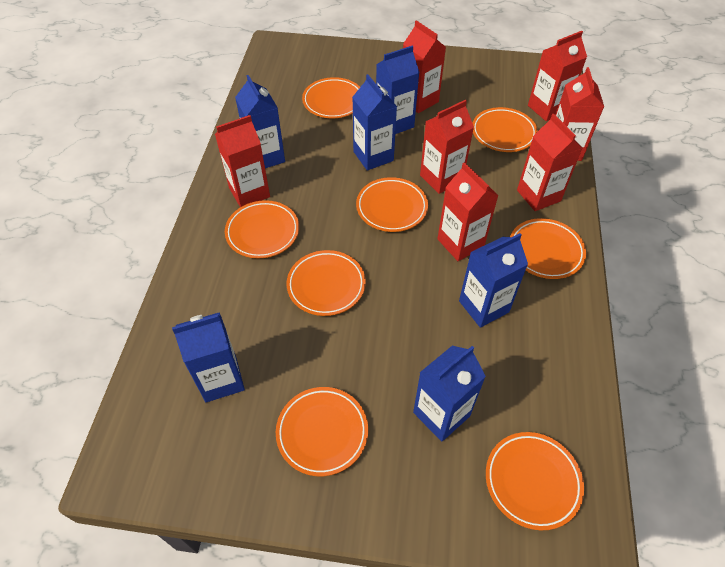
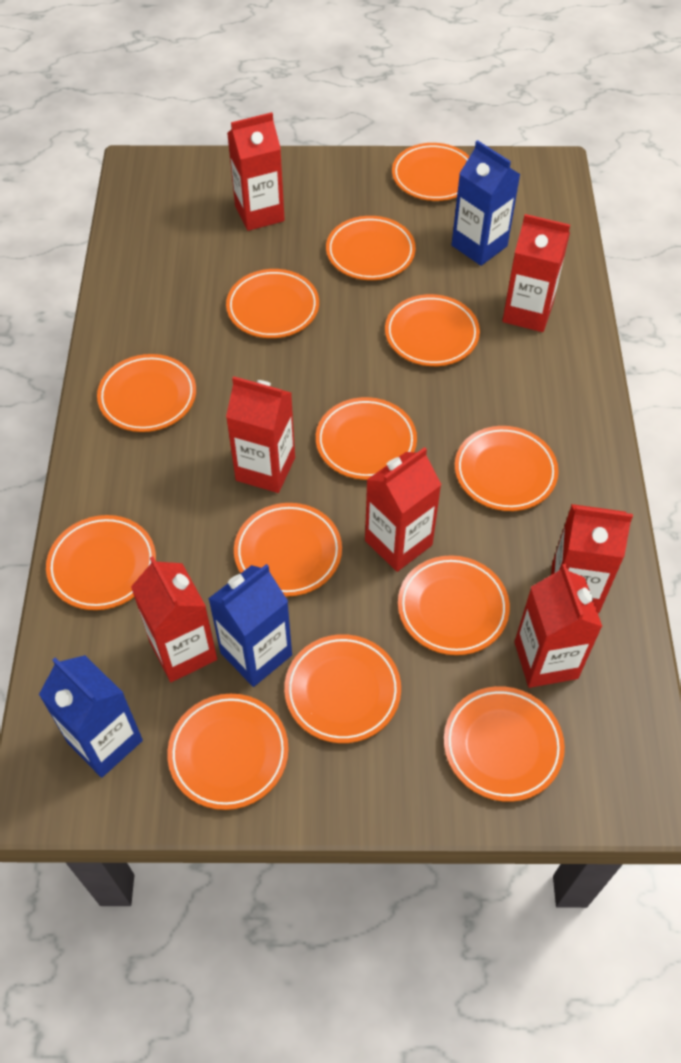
blue carton: [172,312,245,402] [235,75,285,168] [352,74,397,170] [376,46,420,134] [413,346,486,442] [459,233,528,328] = 6 -> [39,655,143,778] [208,564,292,687] [452,140,521,266] = 3
orange plate: [225,200,299,258] [276,387,368,476] [286,250,366,316] [302,77,360,118] [356,177,428,232] [473,107,538,152] [486,432,584,530] [510,218,586,279] = 8 -> [46,515,156,610] [97,354,196,432] [167,694,289,810] [226,269,319,338] [234,503,342,597] [284,634,401,743] [316,397,417,480] [326,216,416,280] [385,294,480,366] [392,143,470,201] [398,555,510,655] [444,686,565,802] [455,426,559,511] = 13

